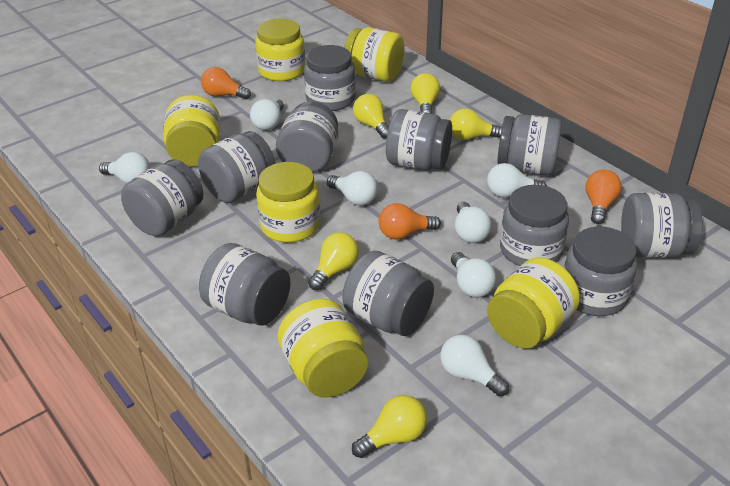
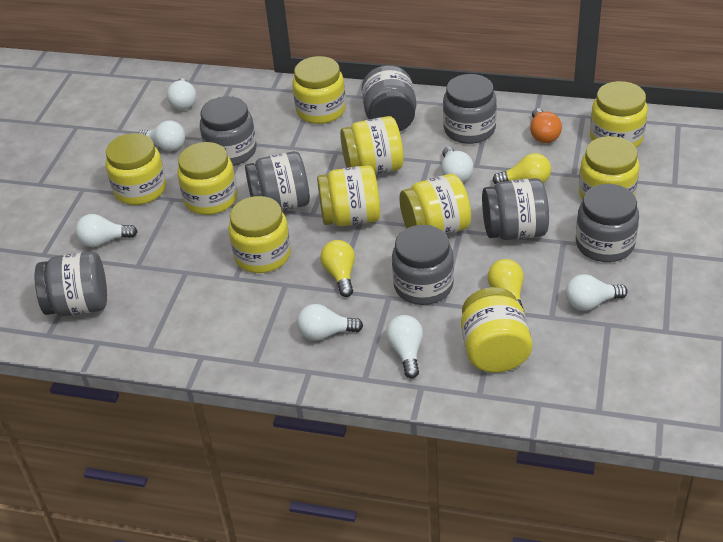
grey jar: [121,159,203,236] [198,131,275,203] [199,243,290,326] [276,101,338,173] [304,45,356,111] [342,251,434,336] [386,109,452,170] [497,114,562,175] [500,185,569,266] [564,227,637,316] [621,193,703,258] = 11 -> [35,251,107,316] [200,96,257,166] [245,151,310,211] [361,65,416,131] [392,225,454,305] [443,74,497,144] [482,178,549,240] [576,184,639,262] = 8
orange light bulb: [201,67,251,100] [379,203,441,240] [586,170,622,224] = 3 -> [530,108,562,143] = 1
yellow jar: [163,95,221,166] [255,19,305,81] [256,162,320,243] [278,299,368,398] [344,27,404,82] [487,257,580,349] = 6 -> [106,133,166,205] [177,142,237,215] [228,196,291,273] [292,56,346,124] [317,165,380,226] [340,116,404,175] [400,174,471,235] [461,287,533,373] [579,136,639,200] [590,81,648,148] = 10
yellow light bulb: [308,232,359,290] [352,395,427,458] [353,94,389,139] [410,73,440,114] [450,108,502,140] = 5 -> [320,240,355,297] [488,259,524,310] [493,153,551,184] = 3

